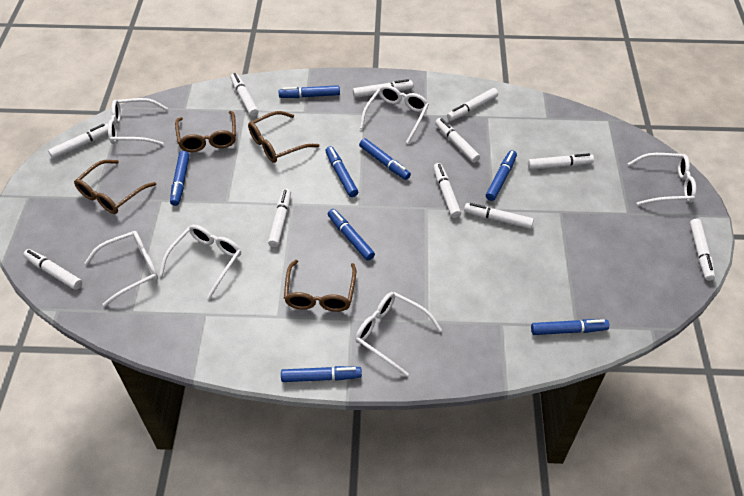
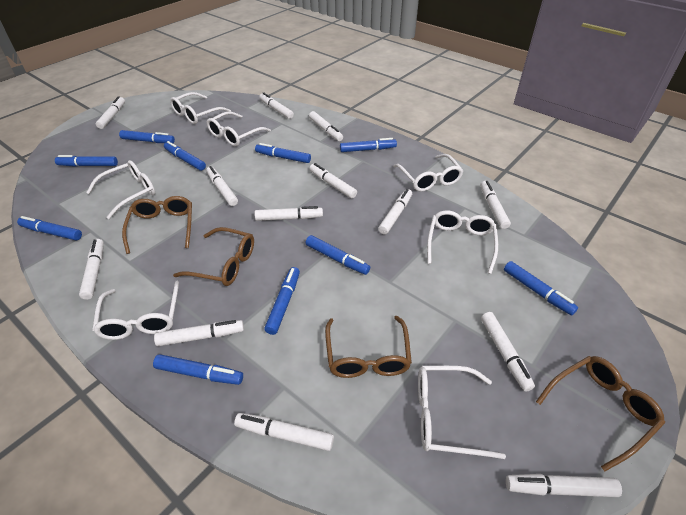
blue marker: [170,151,189,206] [279,85,340,98] [281,366,362,382] [325,146,358,197] [328,209,375,261] [359,138,411,180] [486,150,517,201] [531,319,609,335] = 8 -> [17,216,82,240] [55,155,118,167] [119,130,175,143] [153,354,243,385] [164,141,206,171] [255,143,311,163] [264,267,300,335] [306,235,370,275] [340,138,397,152] [504,261,578,315] = 10
white glasses: [85,231,158,307] [108,98,168,145] [160,225,241,299] [355,292,442,377] [360,85,429,144] [628,153,696,205] = 6 -> [86,160,155,219] [92,281,179,340] [170,92,231,124] [207,112,271,146] [394,154,463,192] [418,366,506,459] [427,210,498,274] = 7
white marker: [23,249,82,290] [48,124,108,159] [230,73,258,117] [268,189,291,247] [353,79,413,98] [433,163,461,218] [435,118,480,163] [447,88,498,121] [464,203,534,229] [528,153,594,170] [690,219,715,281] = 11 -> [79,239,104,300] [96,96,125,129] [154,320,244,346] [206,166,238,206] [234,413,334,451] [254,206,323,221] [259,92,294,119] [309,111,343,141] [309,163,357,198] [378,189,412,235] [480,181,511,229] [481,312,535,392] [506,474,622,497] = 13

